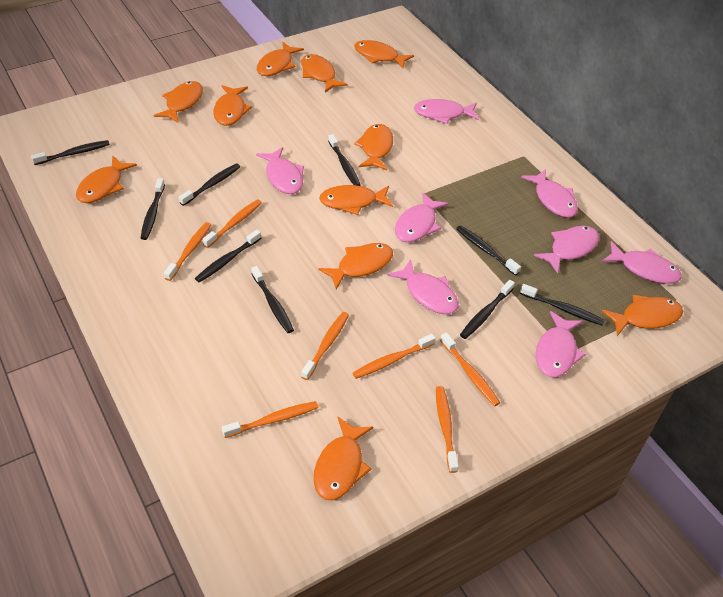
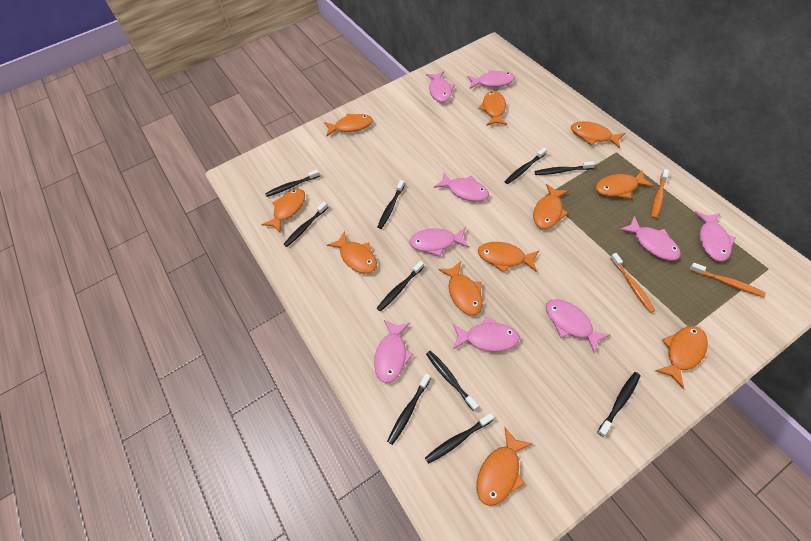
black toothbrush: [31,140,110,165] [141,178,165,240] [179,163,240,206] [195,230,261,283] [251,266,294,333] [328,134,361,186] [456,225,521,276] [460,280,515,339] [520,284,605,325] = 9 -> [265,170,320,197] [283,202,328,247] [377,261,424,312] [378,180,405,229] [387,373,431,445] [425,413,494,464] [426,351,479,411] [504,148,547,184] [535,161,595,175] [597,372,641,437] = 10
orange toothbrush: [164,222,211,281] [202,199,262,248] [222,401,319,438] [301,312,349,380] [353,334,436,379] [436,386,459,473] [440,332,500,406] = 7 -> [610,253,655,313] [651,169,669,219] [689,263,766,297] = 3
pink fish: [256,147,304,194] [387,259,459,314] [395,192,449,242] [414,99,479,124] [521,169,578,218] [534,226,599,274] [536,311,586,377] [602,241,682,284] = 8 -> [374,320,413,383] [409,228,469,256] [426,71,455,102] [434,173,489,202] [453,317,520,352] [467,70,515,89] [546,299,611,354] [619,216,681,260] [695,211,736,261] = 9

